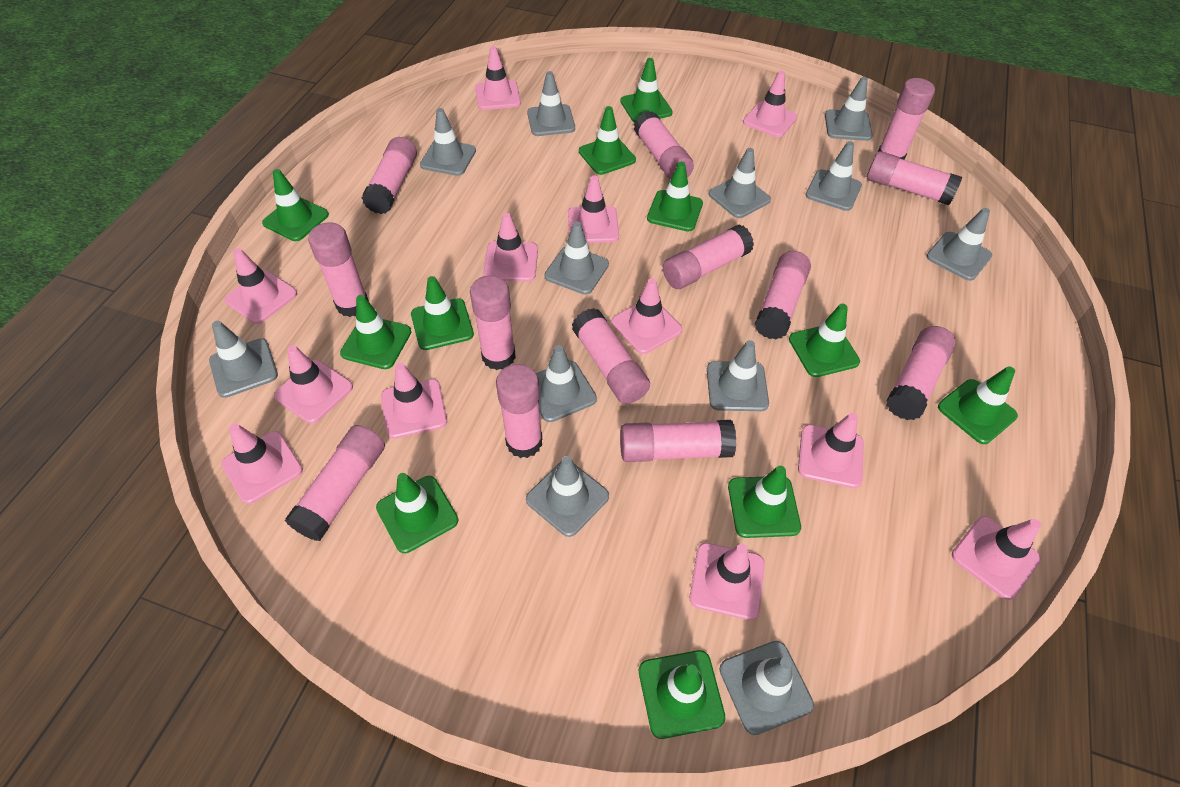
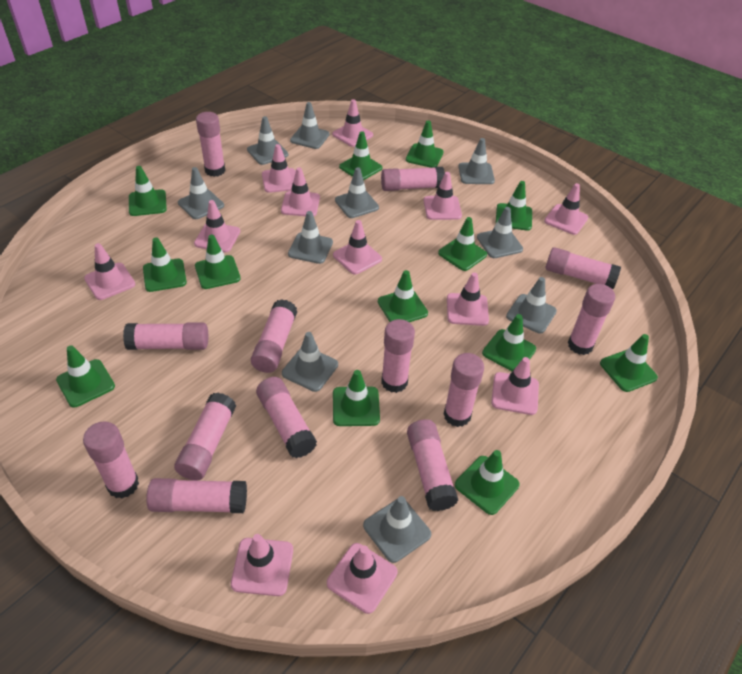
green traffic cone: [262,169,329,241] [340,295,411,369] [376,473,458,553] [411,276,474,350] [579,106,636,175] [620,58,673,122] [639,650,725,739] [647,162,703,232] [728,466,801,538] [789,303,860,377] [938,366,1018,444] = 11 -> [56,345,115,407] [129,166,167,216] [143,237,187,292] [195,235,241,289] [333,370,380,426] [339,131,383,180] [378,270,428,322] [406,120,444,168] [438,217,487,271] [455,450,520,515] [482,314,536,371] [496,181,532,231] [600,334,658,392] = 13
grey traffic cone: [209,321,278,398] [420,108,476,176] [526,456,609,537] [527,71,575,136] [536,345,597,422] [544,221,609,295] [707,340,769,411] [709,148,771,218] [719,641,814,735] [806,141,862,211] [825,77,873,141] [927,208,992,281] = 12 -> [178,167,224,219] [247,116,288,165] [282,332,338,392] [288,211,333,264] [290,102,330,149] [335,167,379,218] [363,496,431,563] [458,138,495,184] [477,207,523,258] [506,277,557,333] = 10

